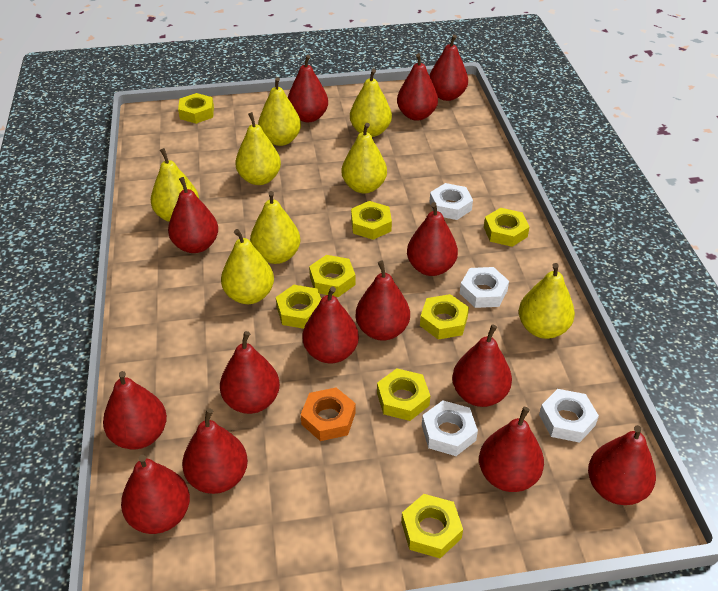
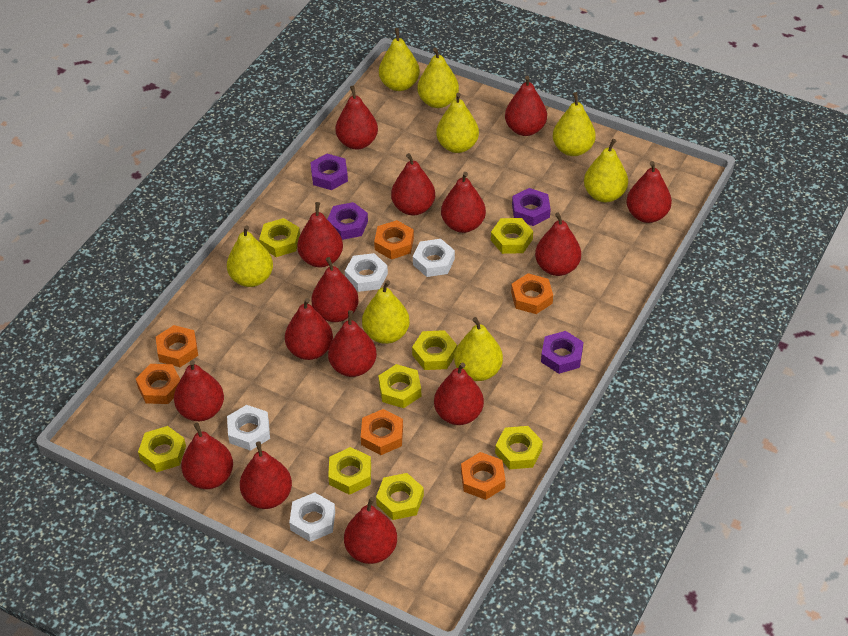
orange nut: [301,388,356,441] = 1 -> [136,364,180,404] [156,325,198,367] [361,409,403,455] [374,220,414,259] [461,452,505,500] [511,273,553,314] = 6
purple nut: none = 0 -> [310,154,348,190] [327,202,368,240] [512,188,551,226] [541,331,583,374] = 4
red pear: [103,371,167,449] [121,455,190,534] [168,177,218,253] [182,408,248,494] [220,331,280,414] [288,55,328,122] [302,286,359,363] [355,261,410,341] [397,53,438,121] [407,202,458,276] [429,35,468,101] [452,324,512,407] [479,407,544,492] [588,425,656,505] = 14 -> [174,360,224,421] [181,422,233,489] [240,441,292,509] [285,298,333,360] [297,202,343,267] [311,257,359,322] [328,310,377,377] [335,86,378,149] [344,497,397,564] [391,153,435,215] [434,363,484,425] [441,172,486,233] [505,76,547,136] [535,212,581,276] [626,161,672,223] = 15

